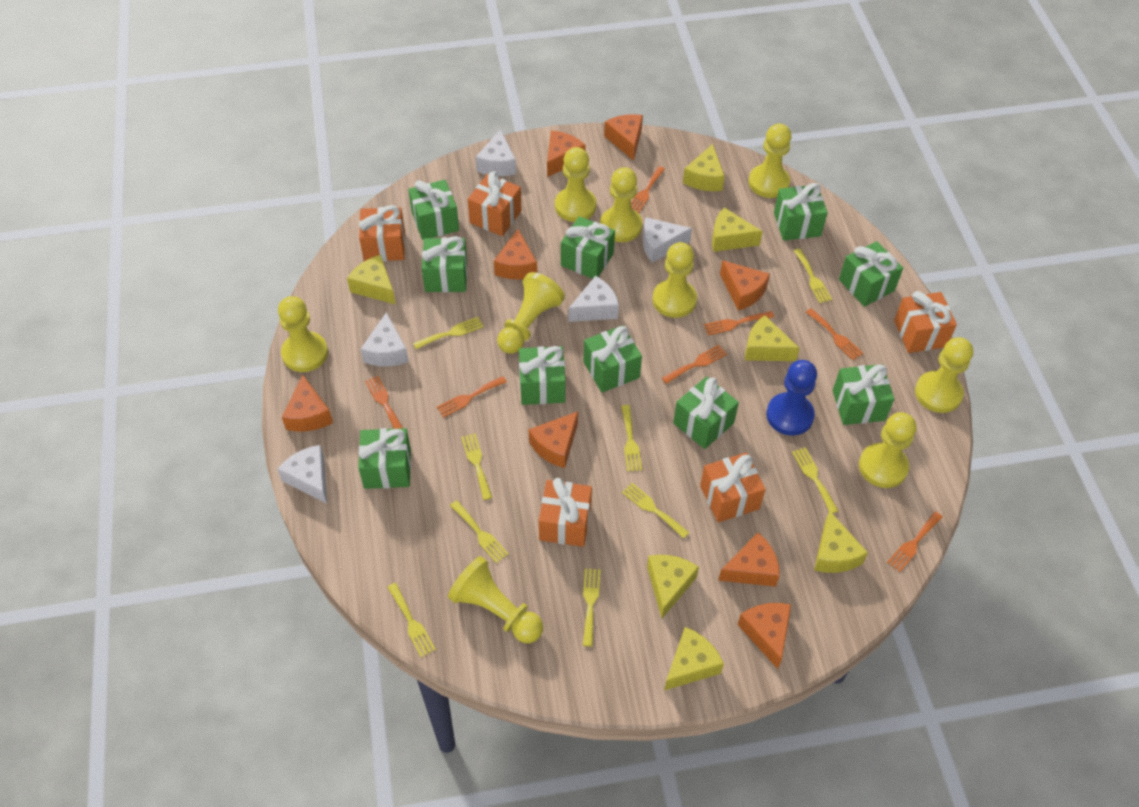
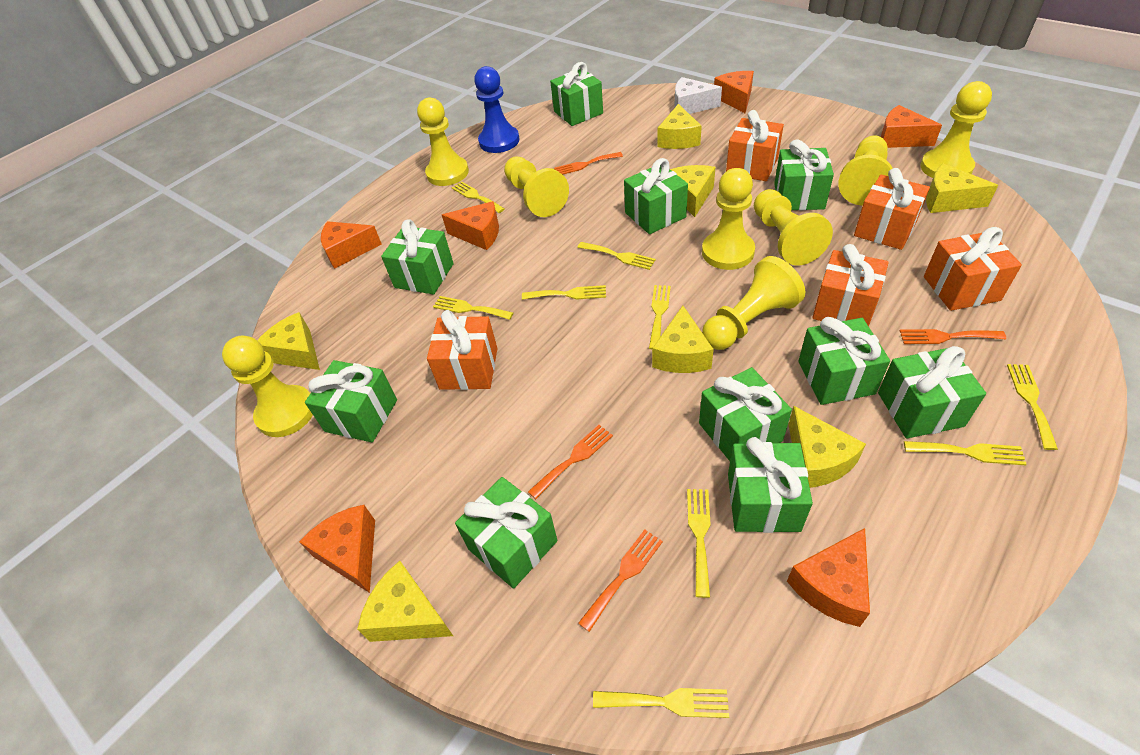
orange cheese: [282,375,333,431] [494,229,537,279] [529,412,578,468] [547,130,586,177] [604,114,643,161] [718,532,780,587] [720,260,770,311] [737,603,791,669] = 8 -> [299,505,375,593] [321,221,382,269] [442,201,499,250] [714,71,754,113] [787,528,870,627] [881,105,942,148] = 6
orange fork: [365,376,403,429] [436,376,507,418] [631,166,665,213] [662,345,727,384] [704,311,774,335] [806,308,863,360] [887,511,943,572] = 7 -> [528,425,613,499] [554,152,623,175] [578,530,663,632] [900,329,1006,344] = 4
white cheese: [277,445,327,504] [360,312,409,366] [476,130,517,176] [568,276,619,322] [643,217,692,263] = 5 -> [674,77,722,114] = 1
yellow pawn: [278,296,328,372] [448,556,543,643] [497,272,565,354] [555,147,596,222] [600,167,642,242] [652,242,697,318] [748,123,791,198] [859,412,916,488] [915,337,973,413] = 9 -> [222,336,313,437] [417,98,469,186] [504,157,569,217] [702,168,755,270] [702,256,805,350] [754,189,833,266] [839,135,893,206] [920,81,992,178] = 8

